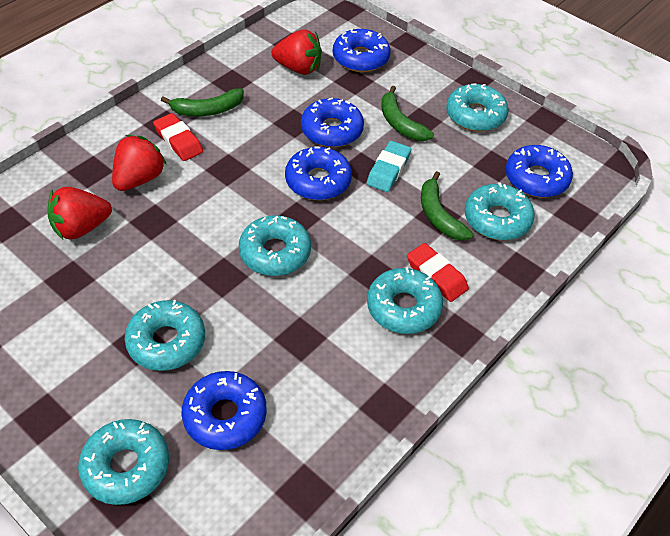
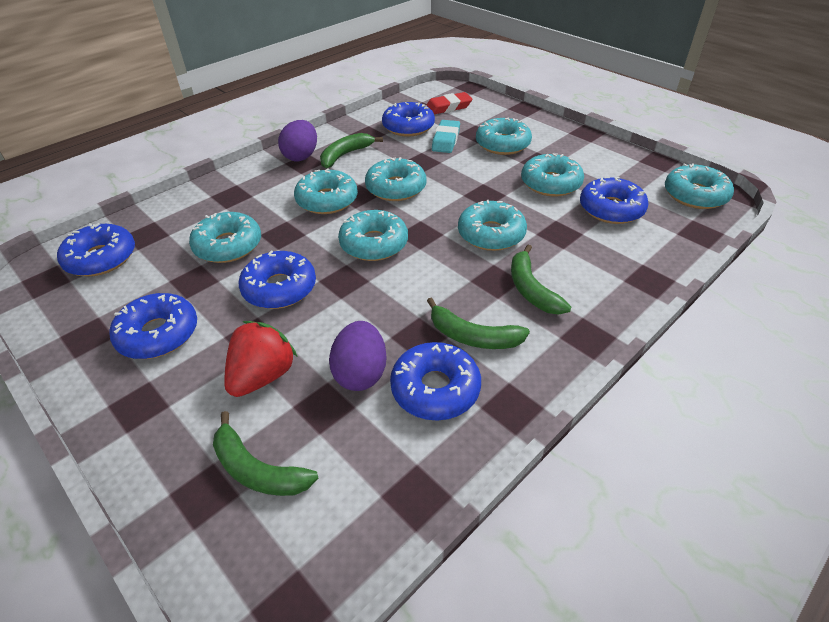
blue donut: [182,371,267,450] [285,147,352,200] [301,98,364,147] [333,29,390,72] [506,145,573,198] = 5 -> [57,223,135,276] [109,293,197,359] [239,251,316,309] [382,102,435,137] [390,342,481,420] [580,177,649,224] = 6
green banana: [161,88,244,117] [381,86,434,141] [421,171,473,240] = 3 -> [213,411,318,496] [320,133,383,168] [427,298,530,349] [511,245,571,315] = 4
purple egg: none = 0 -> [278,120,317,161] [329,321,387,391] = 2
red eraser: [153,113,203,161] [407,243,469,302] = 2 -> [426,92,472,114] = 1
red strawberry: [47,187,112,240] [112,135,167,191] [272,29,322,75] = 3 -> [224,321,298,397] = 1
turquoise donut: [78,419,169,505] [124,300,205,371] [239,215,311,276] [367,268,443,334] [446,84,509,132] [465,183,535,240] = 6 -> [189,212,261,263] [294,168,358,214] [338,210,408,261] [365,157,426,201] [458,200,527,251] [476,118,532,155] [521,153,584,197] [665,163,734,209] = 8

